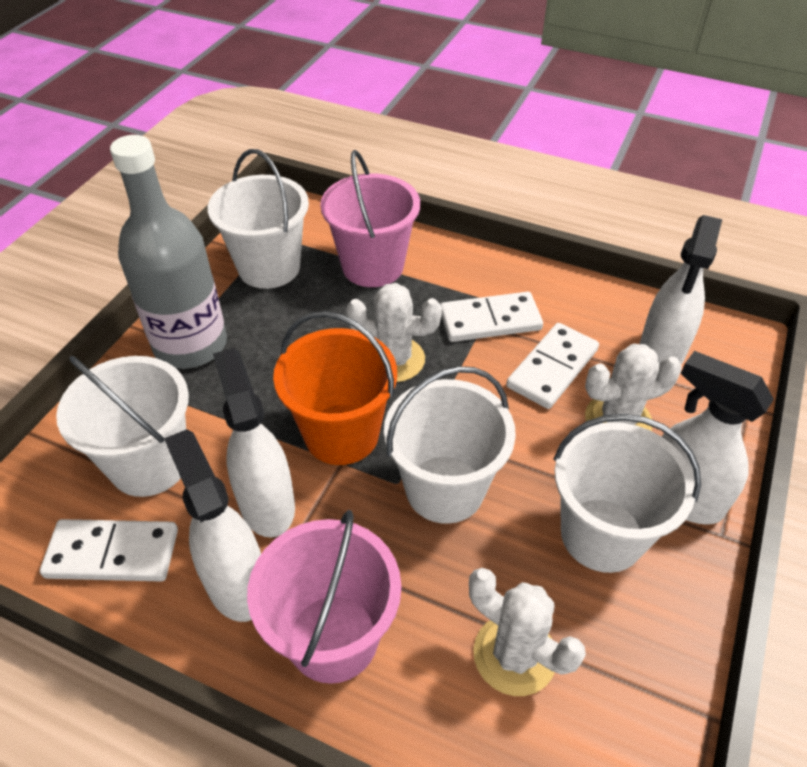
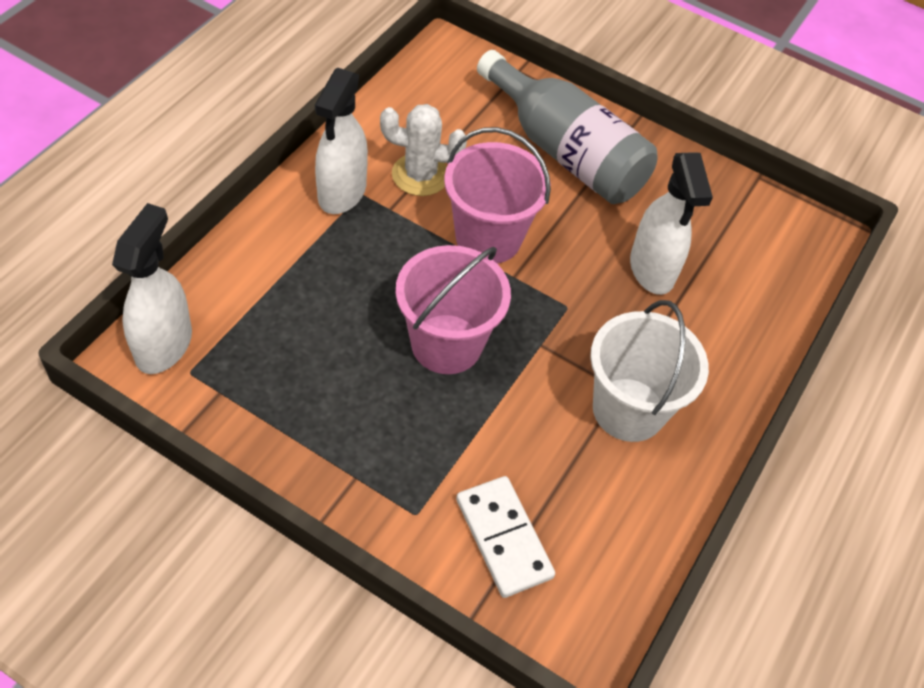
orange bucket: [273,311,397,465] = 1 -> none = 0
white bucket: [56,356,189,497] [208,149,309,289] [384,366,516,524] [553,414,701,573] = 4 -> [590,300,709,442] = 1
white cactus: [346,283,442,382] [469,568,586,696] [585,344,682,431] = 3 -> [380,104,467,196] = 1
white domino: [40,519,178,581] [440,292,543,342] [506,323,599,409] = 3 -> [456,476,555,598] = 1
white spray bottle: [164,429,261,622] [213,348,295,538] [640,215,722,365] [662,351,774,525] = 4 -> [112,203,192,374] [315,68,368,214] [630,152,713,295] = 3

